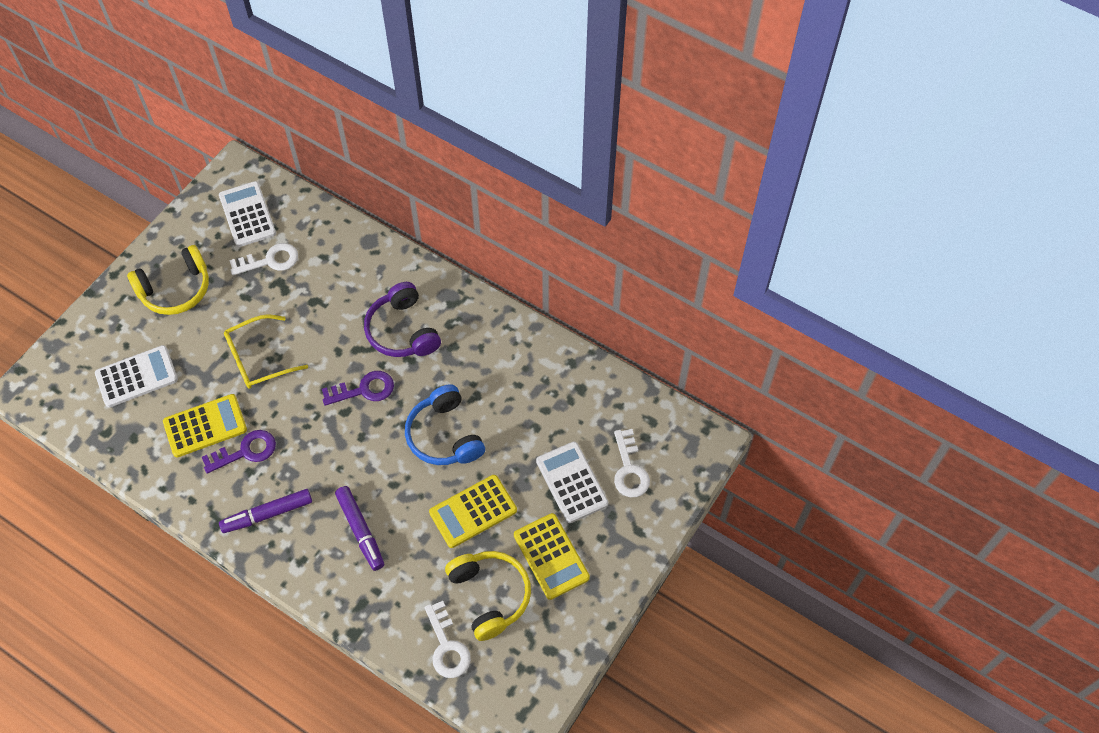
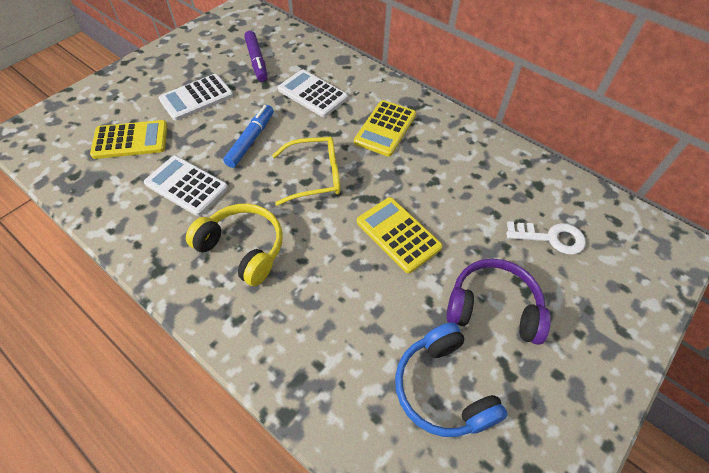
blue marker: none = 0 -> [223,105,274,168] = 1
purple key: [202,430,276,474] [322,371,394,406] = 2 -> none = 0
purple marker: [219,489,312,533] [335,486,384,571] = 2 -> [244,31,268,82] = 1
white key: [229,243,298,275] [424,601,471,678] [614,429,650,497] = 3 -> [506,221,586,255] = 1
yellow headphones: [127,245,209,315] [445,551,531,641] = 2 -> [186,204,283,286] = 1

